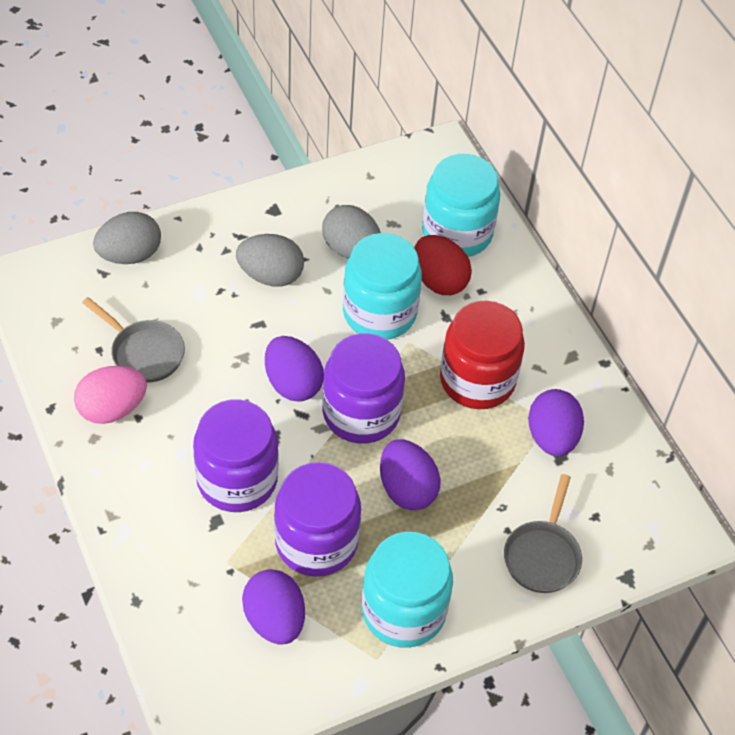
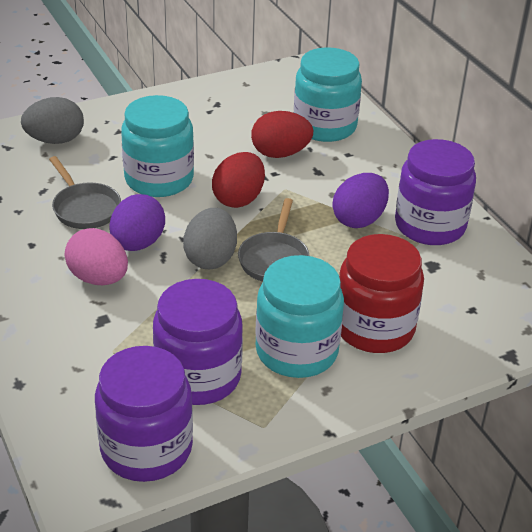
grey egg: [93,212,161,264] [236,234,304,287] [322,205,381,259] = 3 -> [21,97,84,144] [183,208,237,269] = 2
purple egg: [242,569,305,645] [265,336,324,402] [380,439,441,510] [528,389,584,457] = 4 -> [109,194,165,251] [333,173,389,228] = 2
red egg: [414,235,472,295] = 1 -> [212,152,265,208] [251,111,313,158] = 2

